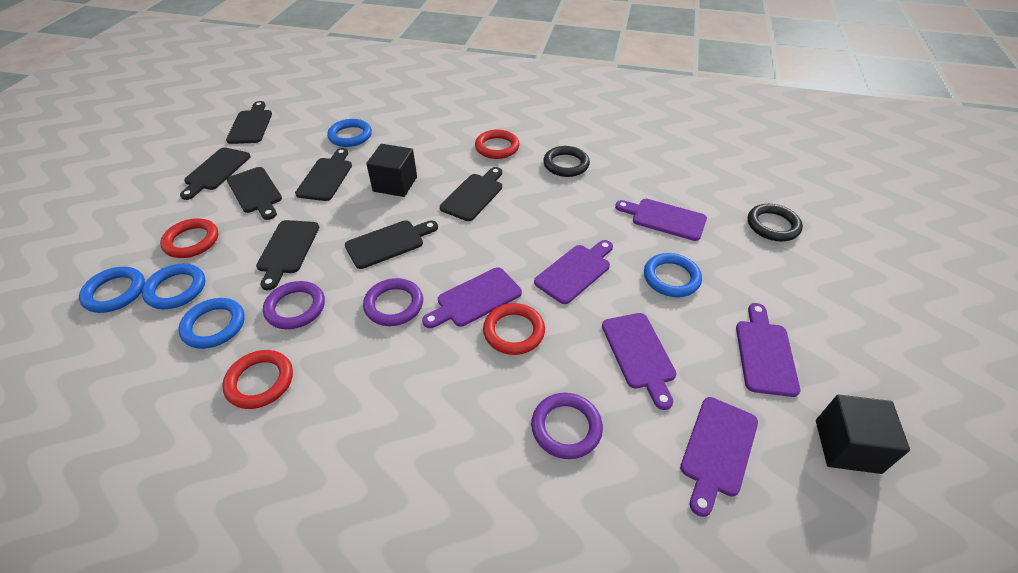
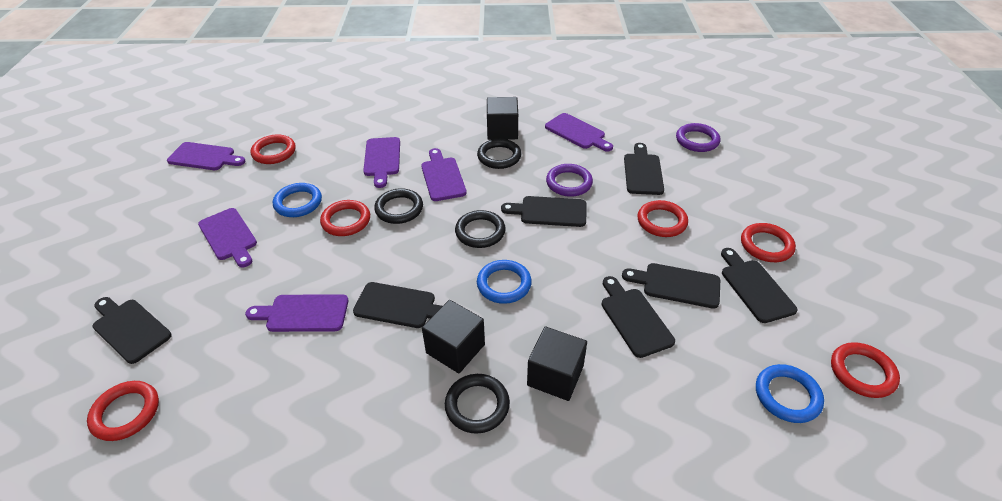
black cube: [366,144,417,197] [816,394,910,474] = 2 -> [422,300,485,373] [487,97,518,140] [527,327,587,401] = 3
black ring: [543,146,590,177] [748,204,803,241] = 2 -> [374,188,423,224] [445,374,510,434] [455,210,506,248] [477,139,522,169] = 4
blue ring: [79,267,145,313] [142,264,205,309] [178,298,245,349] [327,119,372,147] [644,253,702,297] = 5 -> [273,183,322,217] [477,260,532,304] [756,364,824,423] = 3
purple ring: [263,281,325,329] [363,278,423,326] [531,393,603,459] = 3 -> [546,164,593,197] [676,123,720,152] = 2
red ring: [160,218,219,258] [222,350,293,409] [475,130,520,159] [483,303,545,355] = 4 -> [87,381,159,441] [250,135,296,164] [320,200,370,236] [638,200,688,237] [741,223,796,262] [831,342,900,398] = 6

